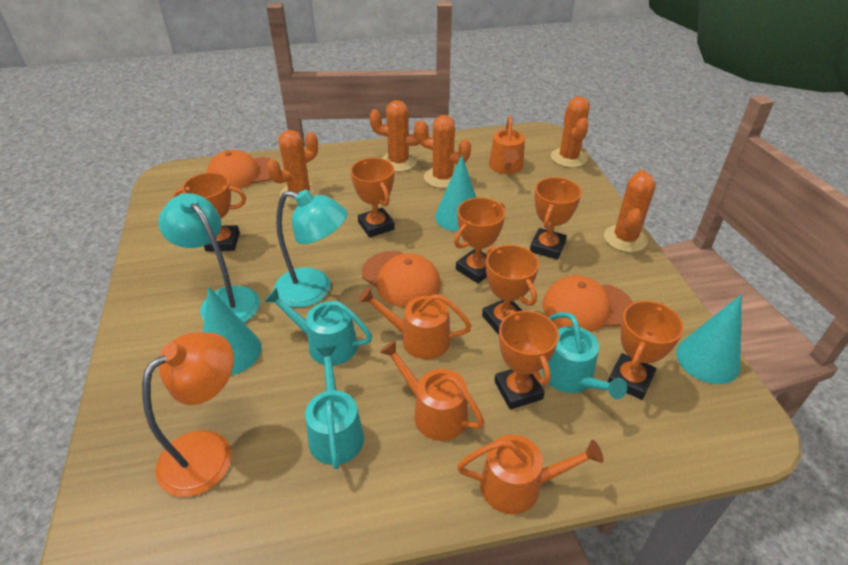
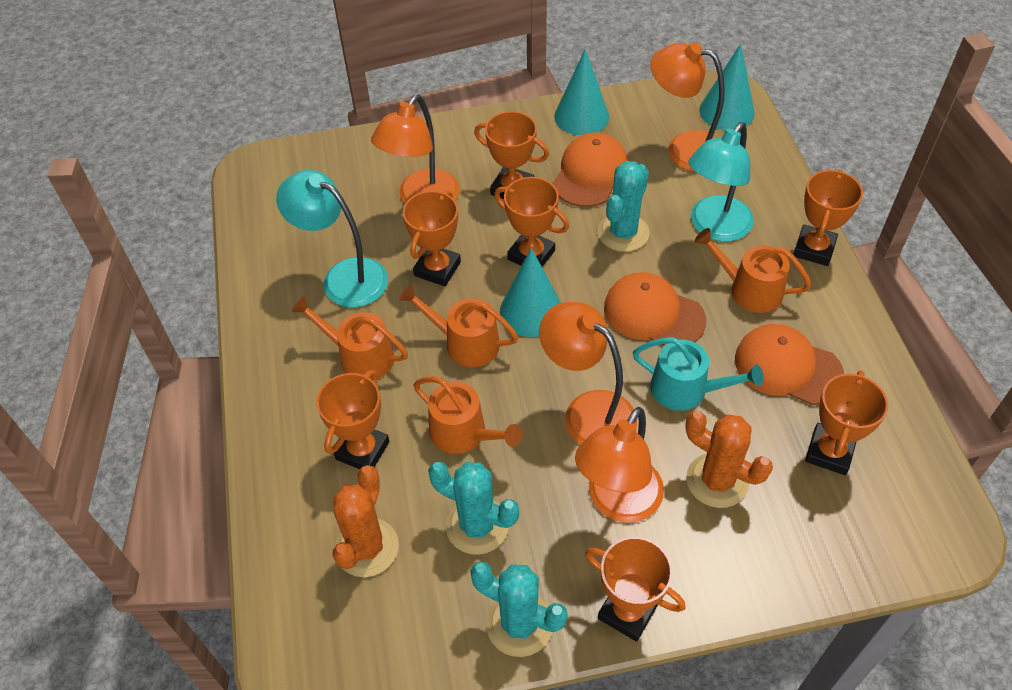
orange cactus: [267,130,319,205] [369,100,420,172] [416,115,471,188] [551,96,590,168] [604,170,656,252] = 5 -> [332,465,399,577] [685,411,773,508] = 2
orange lamp: [142,332,234,497] = 1 -> [371,95,460,204] [539,302,637,445] [575,407,664,523] [650,42,725,172] = 4
turquoise cactus: none = 0 -> [428,462,519,555] [470,562,568,657] [597,161,649,252] = 3
turquoise watering can: [264,287,372,366] [305,346,364,469] [542,312,627,399] = 3 -> [633,337,764,411] = 1

